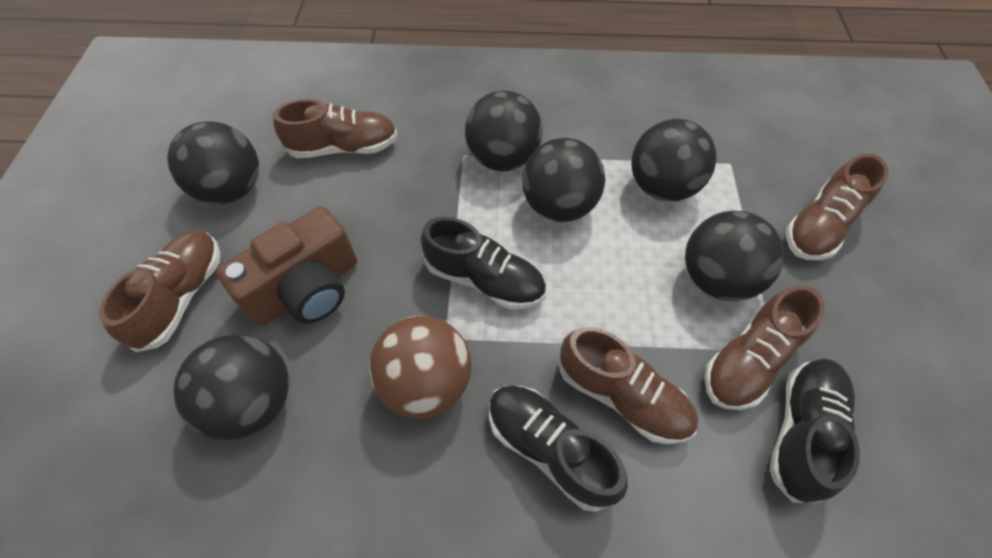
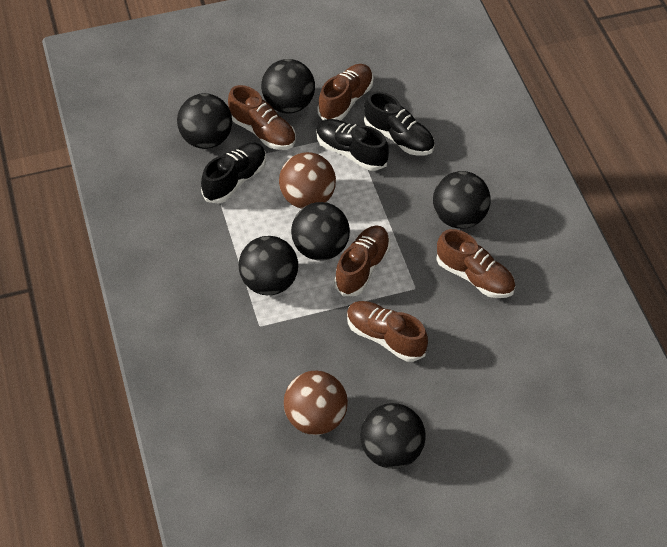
brown ball: [369,316,472,419] = 1 -> [279,152,336,209] [284,371,348,435] = 2
brown camera: [216,207,357,326] = 1 -> none = 0

